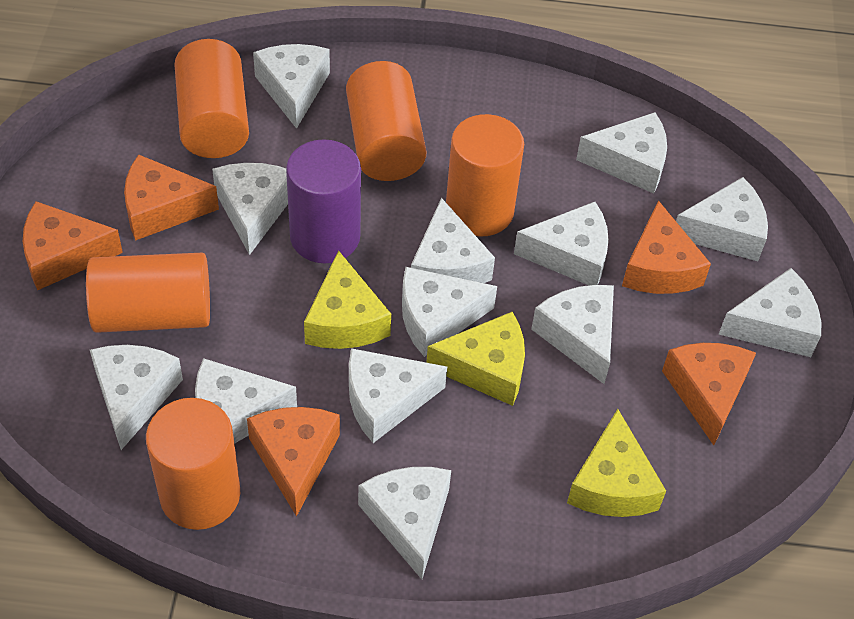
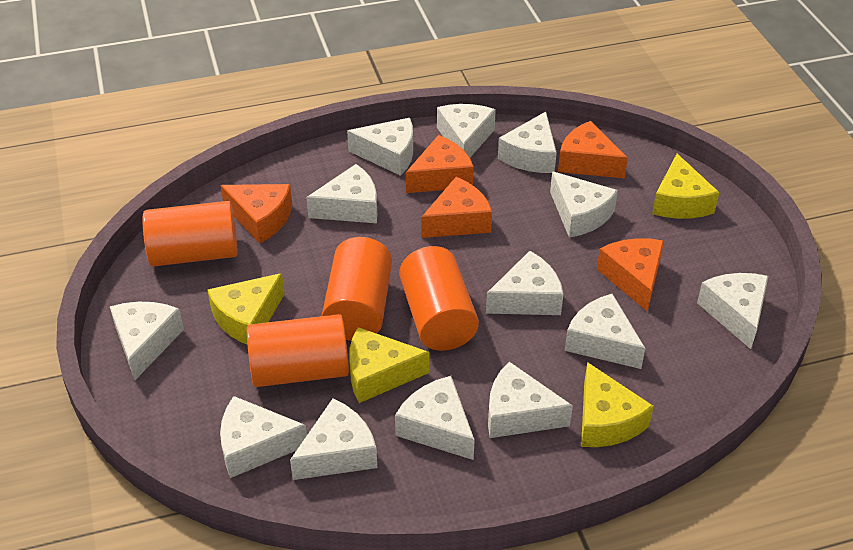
orange cylinder: [86,253,210,333] [146,398,240,530] [174,39,249,158] [346,61,427,181] [446,114,524,236] = 5 -> [142,201,238,266] [247,314,349,387] [322,237,392,341] [399,246,479,351] = 4
purple cylinder: [286,139,361,263] = 1 -> none = 0
yellow cheese: [304,250,391,349] [426,312,525,406] [567,409,666,517] = 3 -> [207,273,285,344] [349,327,429,403] [581,362,654,447] [652,154,719,219] = 4

